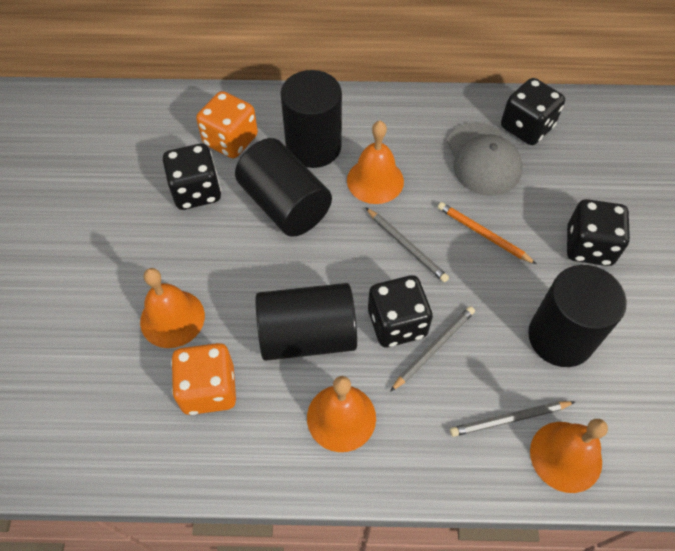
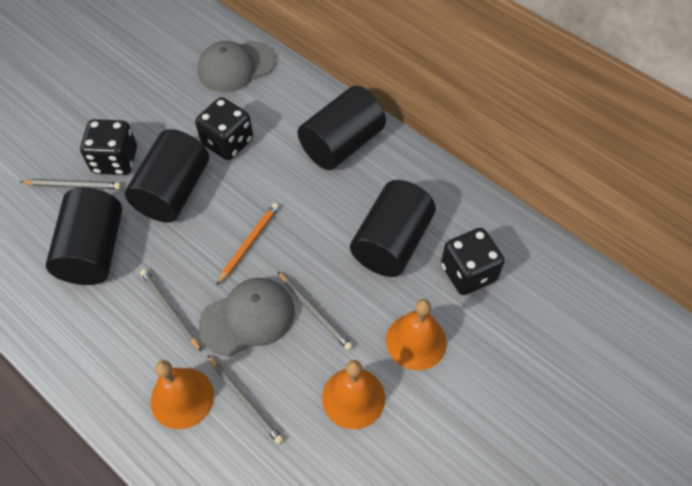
black dice: [163,143,221,210] [368,275,433,347] [501,78,565,145] [567,199,630,266] = 4 -> [80,119,137,175] [195,97,253,160] [441,228,505,295] = 3
grey cap: [447,122,522,196] = 1 -> [198,41,275,92] [199,278,295,357] = 2
grey pencil: [365,207,449,282] [390,306,475,392] [450,401,575,437] = 3 -> [20,179,121,189] [140,269,202,352] [207,355,284,444] [278,272,353,350] = 4
orange bell: [140,268,205,348] [307,376,376,452] [347,121,404,204] [530,419,608,493] = 4 -> [150,360,214,429] [322,360,385,429] [386,299,447,370] = 3
orange dice: [171,343,236,415] [196,91,258,158] = 2 -> none = 0

